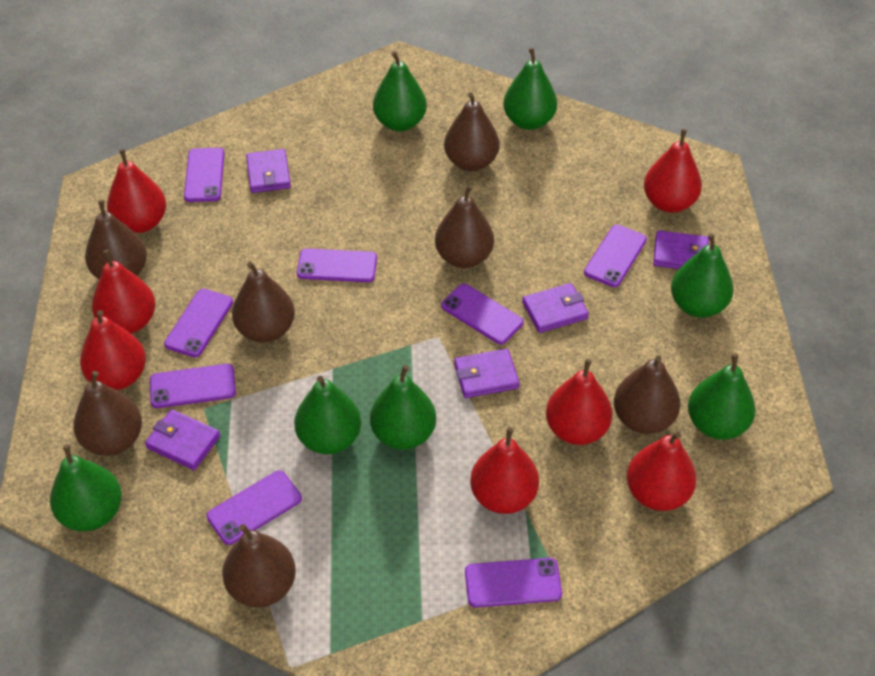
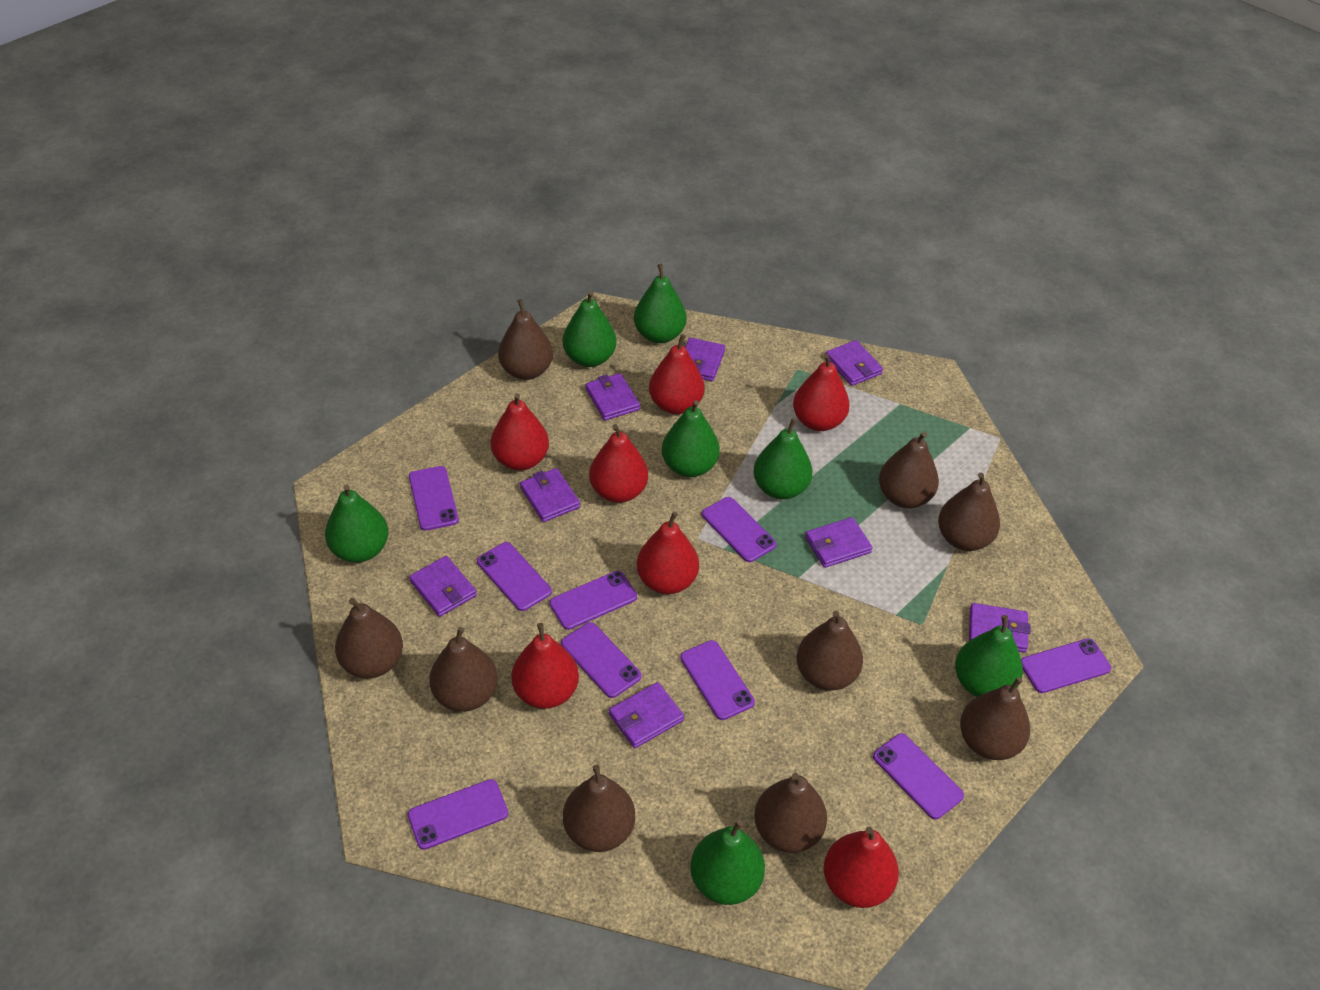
brown pear: [73,371,142,456] [85,200,147,279] [222,524,296,608] [232,262,295,343] [435,185,494,268] [444,92,500,171] [614,355,680,434] = 7 -> [335,598,403,678] [429,627,498,712] [498,299,553,380] [563,765,635,852] [754,773,827,853] [797,611,863,690] [879,432,939,508] [938,473,1000,551] [960,677,1030,760] = 9
purple phone: [150,364,236,408] [164,289,233,357] [184,148,224,202] [206,470,302,545] [297,248,377,282] [441,284,524,345] [465,558,562,607] [584,225,647,287] = 8 -> [408,779,508,850] [409,466,459,531] [477,542,552,611] [549,571,637,630] [561,622,642,698] [680,640,755,720] [702,497,776,562] [873,733,964,819] [1021,638,1111,693] = 9
purple wallet: [145,409,220,470] [246,149,291,193] [454,349,520,398] [522,283,589,333] [653,230,709,269] = 5 -> [409,556,477,617] [520,468,580,522] [585,373,640,420] [609,682,684,748] [685,338,725,381] [805,517,873,568] [826,340,883,386] [969,603,1031,653] = 8

